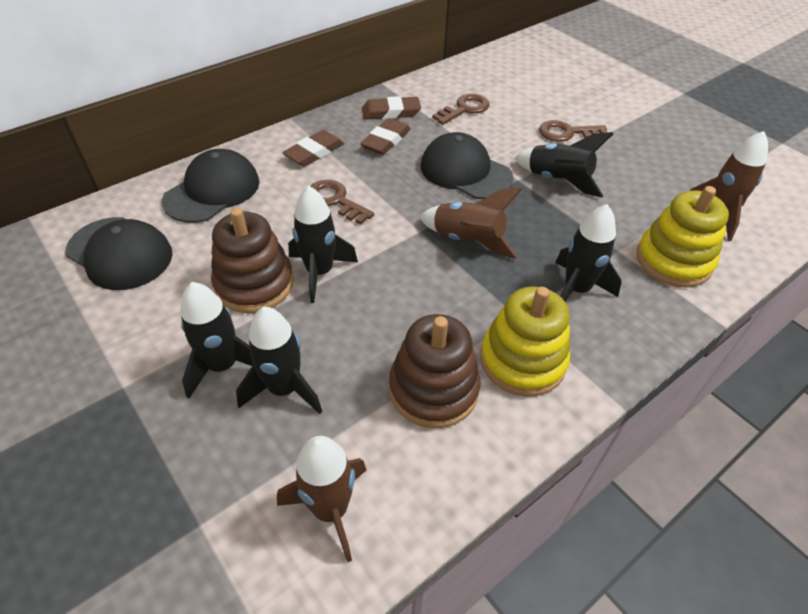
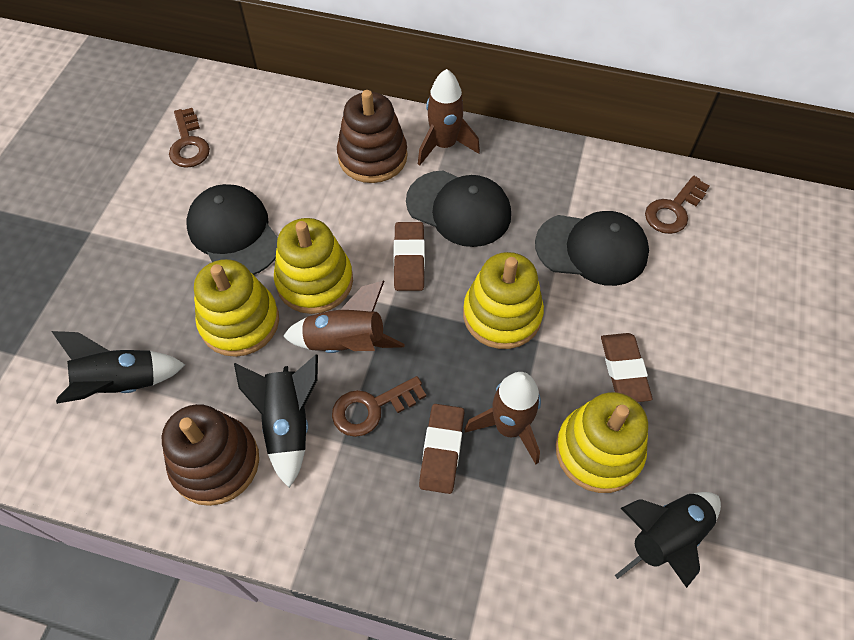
black rocket: [180,282,253,399] [236,307,322,414] [288,186,358,303] [515,132,613,197] [555,204,622,302] = 5 -> [51,331,185,404] [234,355,318,488] [615,492,721,588] = 3
yellow stacking toy: [480,286,570,397] [636,186,729,287] = 2 -> [194,259,279,357] [274,218,353,314] [463,252,544,349] [555,392,648,493] = 4

